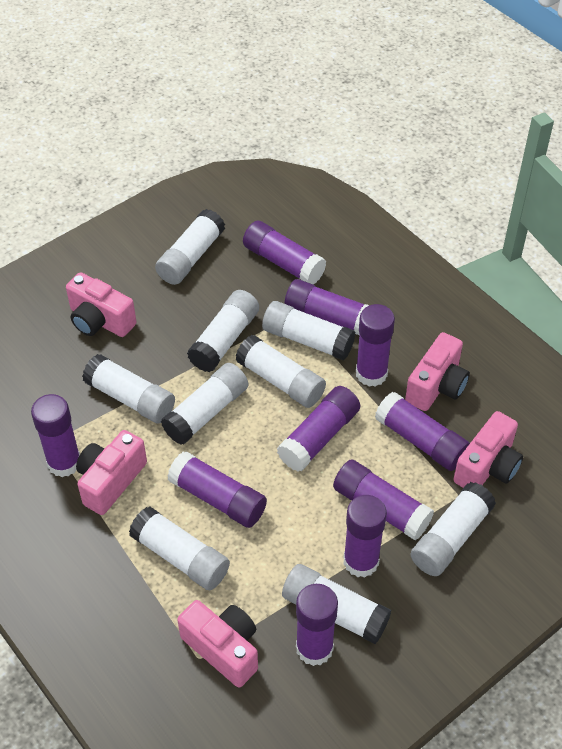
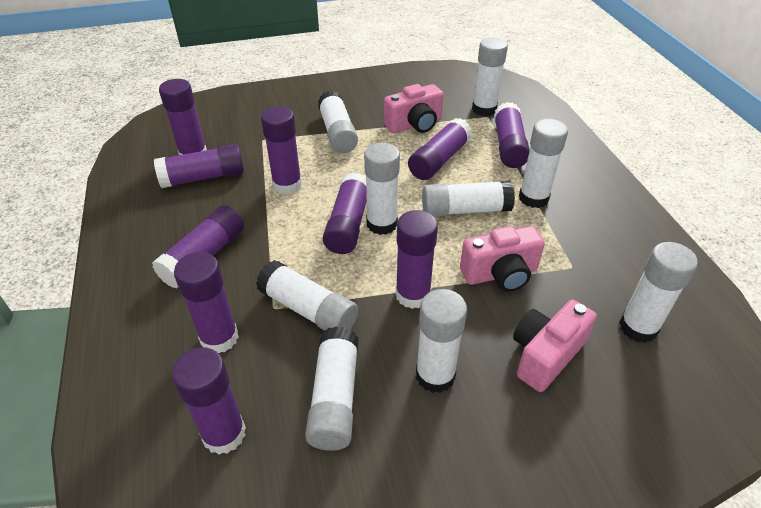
pink camera: [66,272,137,337] [76,430,147,515] [177,600,258,688] [405,332,470,411] [453,411,523,488] = 5 -> [384,84,443,133] [460,226,545,292] [513,299,597,392] = 3

